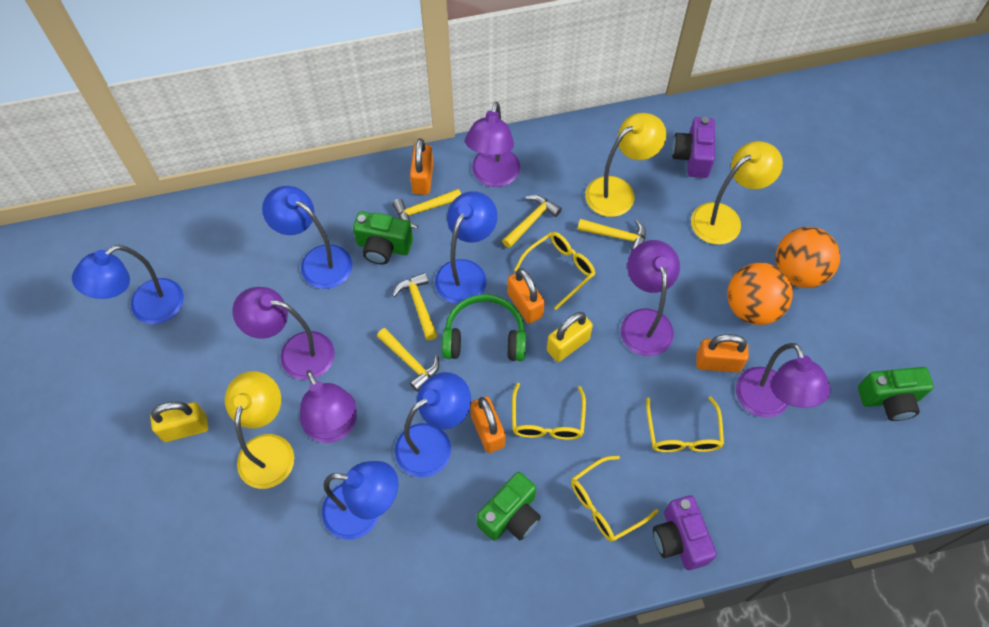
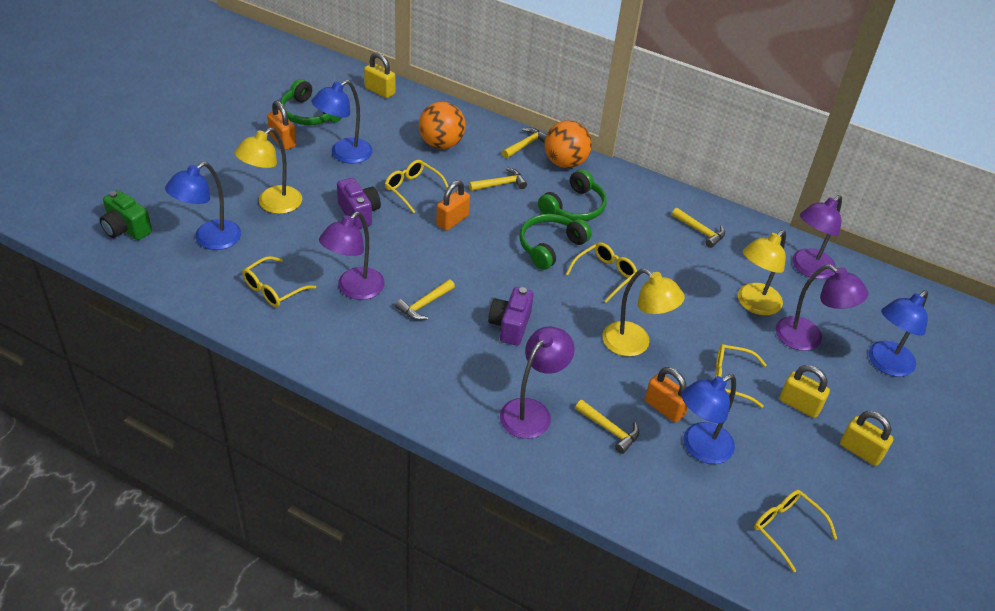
blue lamp: [72,245,184,324] [262,186,352,289] [322,461,399,540] [395,372,471,477] [435,191,498,304] = 5 -> [165,162,241,250] [311,80,372,164] [681,374,736,464] [869,290,928,377] = 4
green camera: [353,211,413,265] [476,472,541,541] [858,367,934,421] = 3 -> [100,190,152,240] = 1
green headphones: [442,294,526,361] = 1 -> [281,79,343,125] [519,214,591,270] [538,169,607,221] = 3
orange padlock: [410,138,433,195] [470,396,506,453] [507,268,545,324] [696,334,749,373] = 4 -> [267,100,296,150] [436,180,470,231] [645,367,688,423] = 3
purple lamp: [232,287,335,380] [300,370,357,443] [465,102,520,187] [621,240,680,356] [736,343,831,418] = 5 -> [319,212,385,300] [500,327,575,439] [776,264,868,351] [792,195,842,279] = 4
yellow glasses: [512,383,586,440] [514,232,595,310] [571,456,658,541] [646,397,724,452] = 4 -> [242,256,316,307] [385,160,448,213] [566,242,637,303] [715,344,767,408] [754,490,837,572] = 5
yellow padlock: [150,402,208,442] [547,312,593,362] = 2 -> [364,52,395,98] [779,365,830,418] [840,411,893,466] = 3

